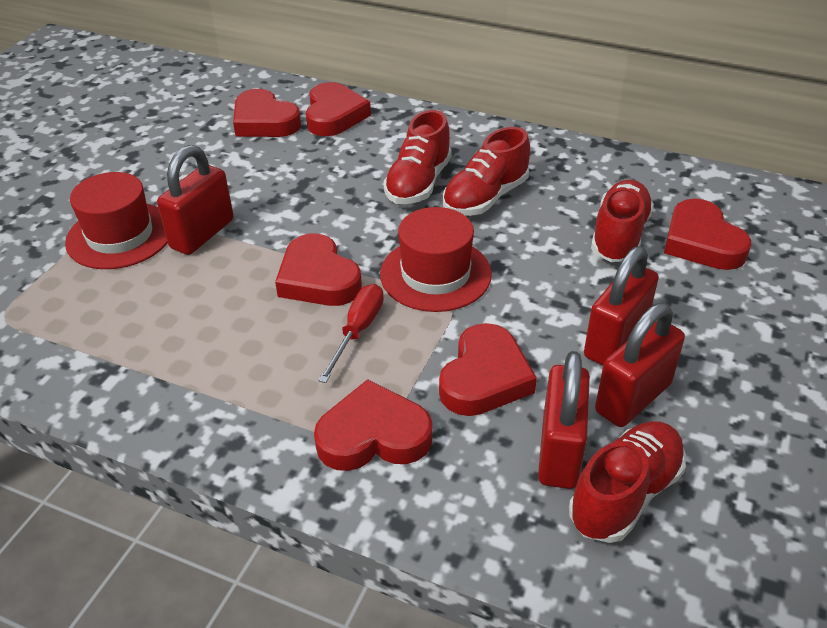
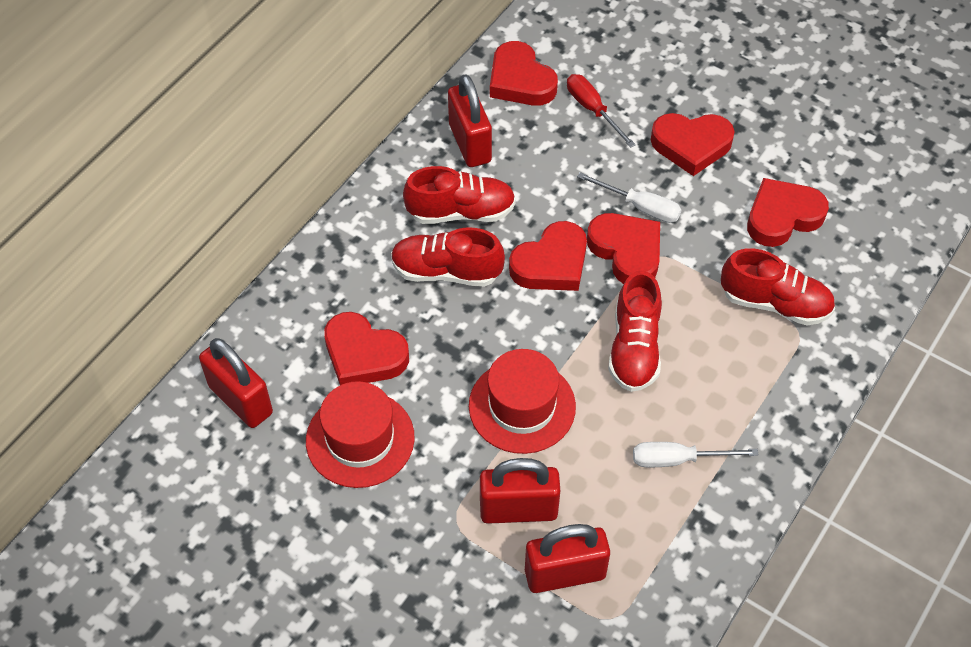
white screwdriver: none = 0 -> [577,172,682,223] [633,442,758,467] = 2

